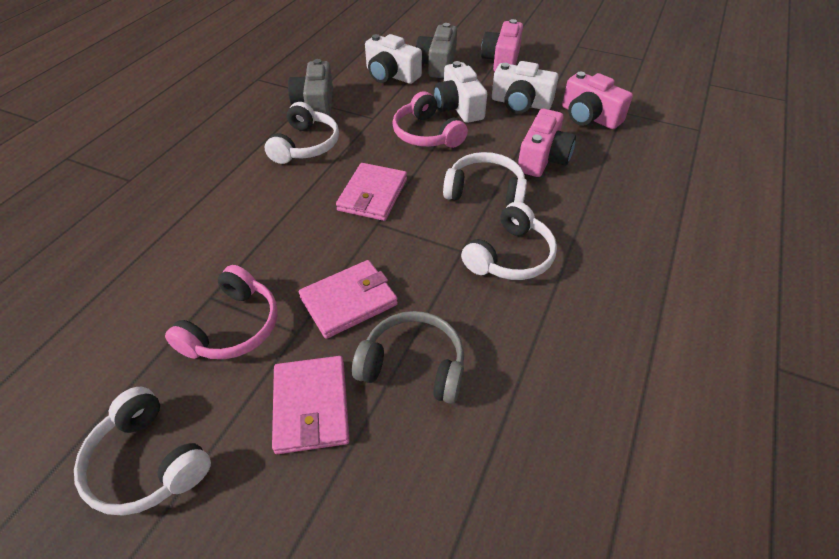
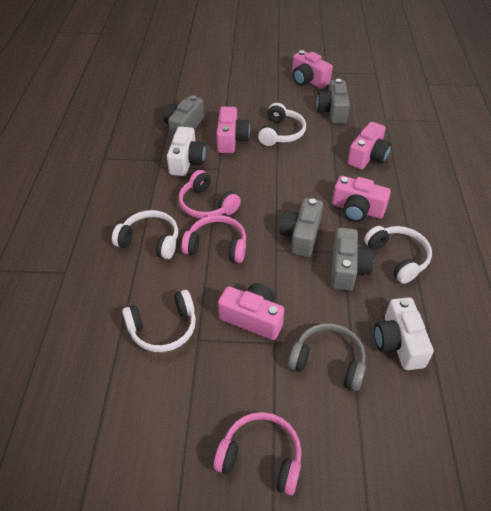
grey camera: [288,59,333,116] [416,23,457,78] = 2 -> [164,95,204,139] [280,198,323,257] [317,79,350,123] [331,228,374,291] = 4
pink camera: [481,19,523,72] [518,109,576,177] [562,72,633,129] = 3 -> [216,107,250,153] [218,283,284,340] [292,50,333,89] [332,176,391,222] [347,122,392,170] = 5
pink headphones: [165,265,278,359] [392,91,468,148] = 2 -> [179,170,241,219] [181,215,246,263] [214,412,302,495] = 3
pink wallet: [272,356,350,454] [299,260,398,339] [336,163,407,221] = 3 -> none = 0
white camera: [365,34,422,84] [434,61,487,123] [492,61,559,114] = 3 -> [167,127,206,176] [374,297,434,370] = 2

